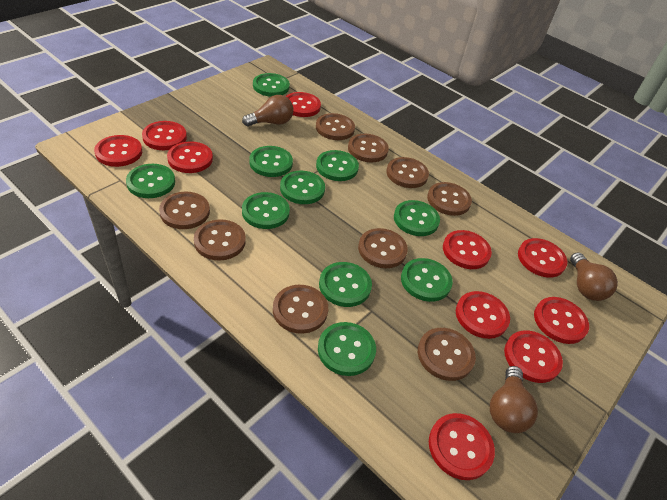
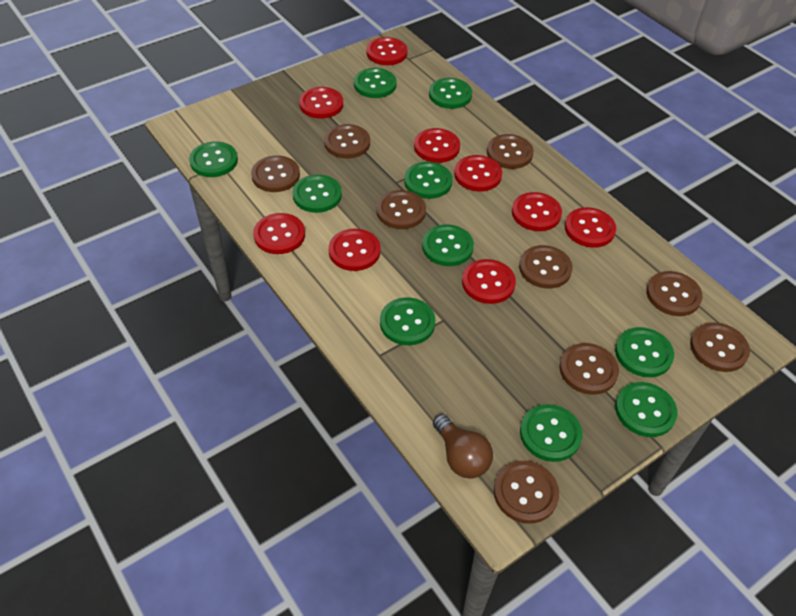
brown light bulb: [242,95,293,126] [490,366,538,433] [570,252,618,301] = 3 -> [433,414,493,479] = 1
red button: [94,135,142,167] [142,121,187,150] [167,141,213,173] [286,92,321,117] [429,413,495,480] [443,230,492,269] [456,291,510,339] [504,331,563,383] [518,238,567,278] [534,297,589,344] = 10 -> [253,213,305,254] [299,87,343,119] [329,229,380,271] [366,37,407,65] [414,128,460,163] [454,155,502,191] [462,259,516,304] [512,192,562,231] [565,207,616,248] = 9

